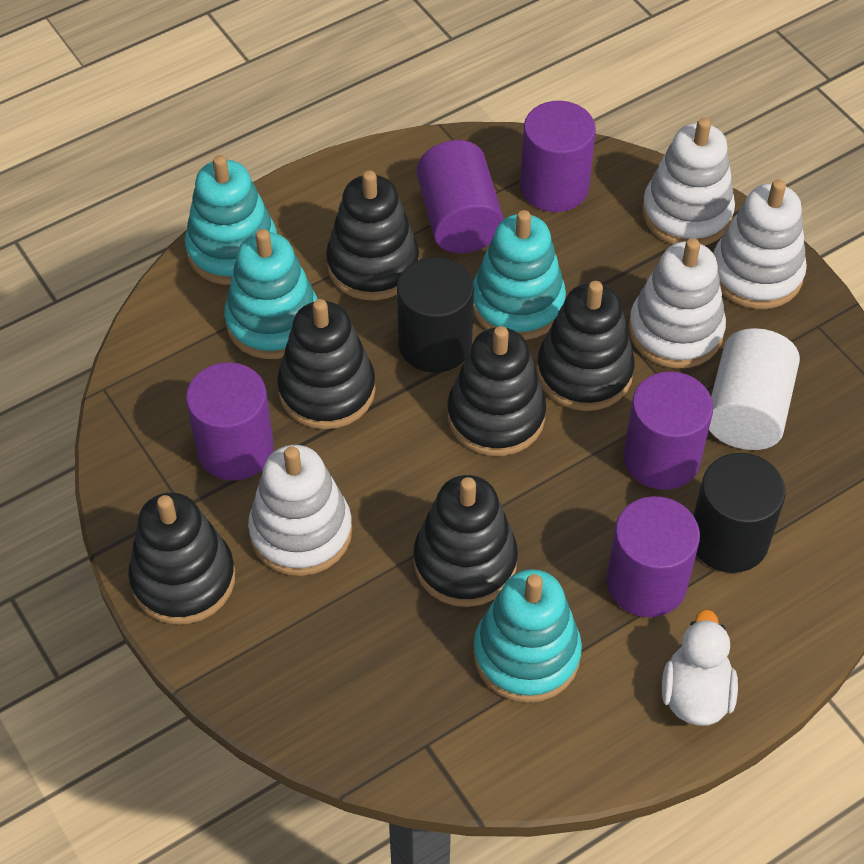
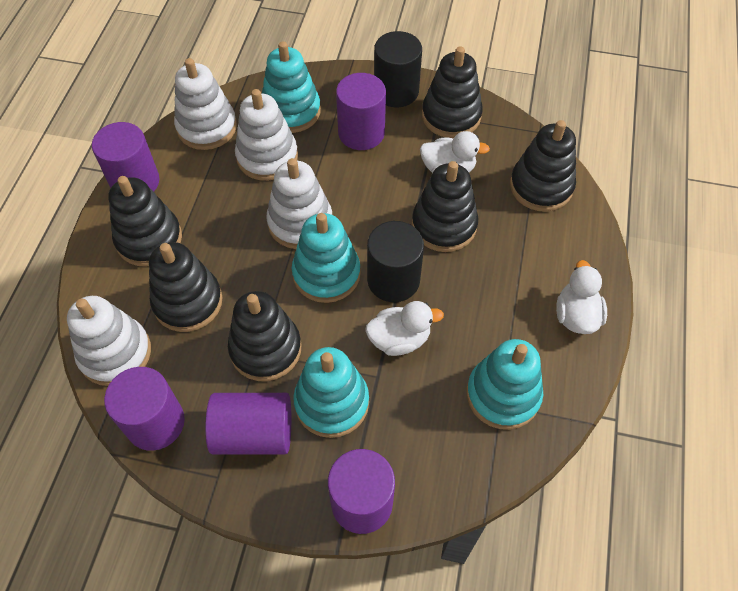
white cylinder: [709,328,800,450] = 1 -> none = 0
white duck: [662,609,738,726] = 1 -> [365,301,444,356] [420,131,490,173] [556,260,607,334] = 3

